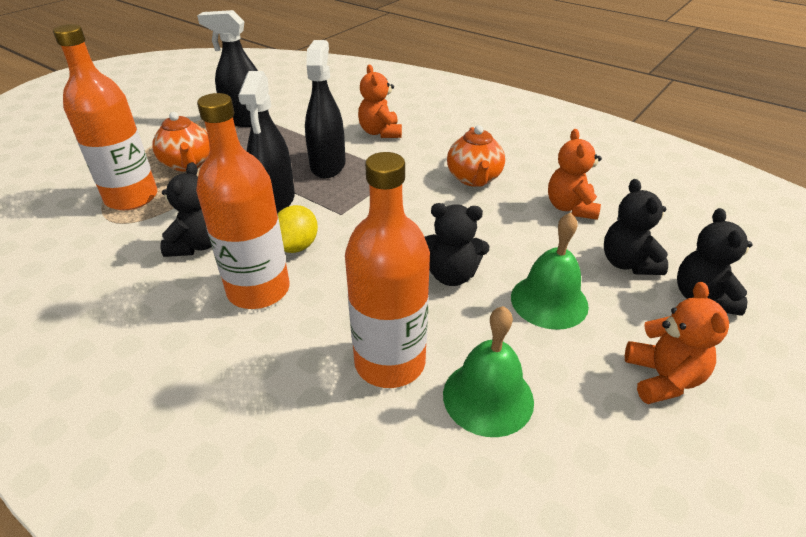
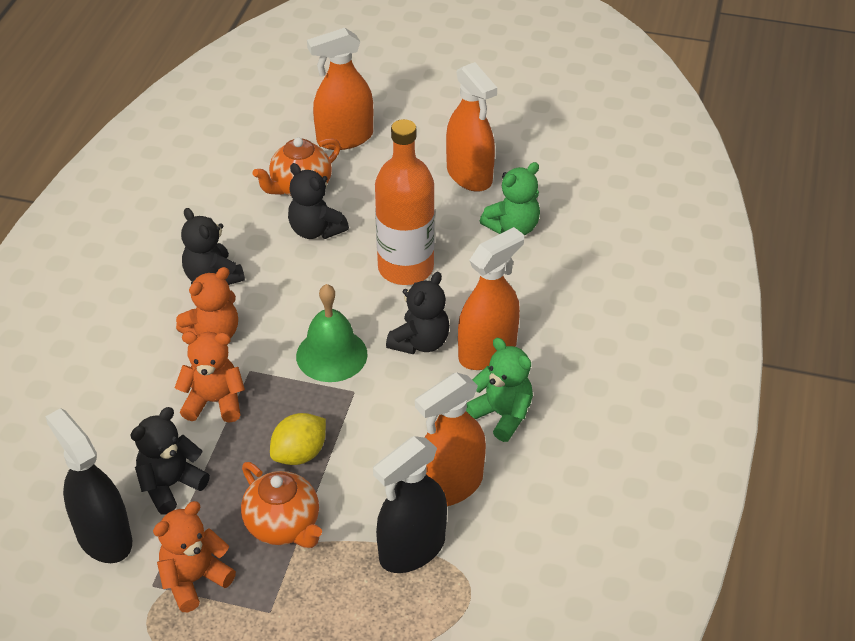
black spray bottle: [197,10,258,127] [238,71,295,213] [305,40,346,178] = 3 -> [45,408,132,563] [373,436,447,573] = 2
green bell: [443,306,534,437] [511,213,589,330] = 2 -> [296,284,367,382] = 1
green teddy bear: none = 0 -> [466,338,533,442] [480,162,540,235] = 2
orange bottle: [53,24,157,210] [196,93,289,309] [345,152,430,388] = 3 -> [375,119,435,285] = 1
orange spray bottle: none = 0 -> [307,28,373,150] [415,372,486,506] [446,62,497,192] [458,227,524,370] = 4

